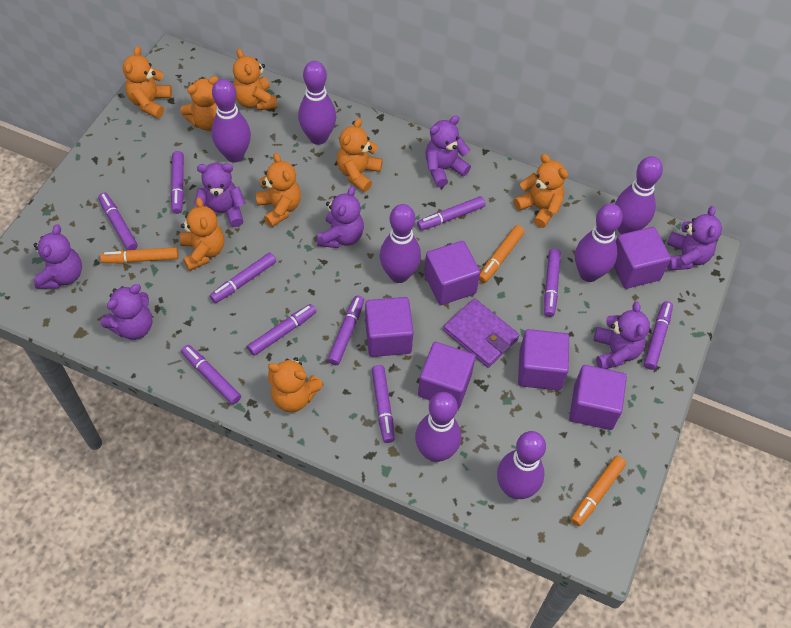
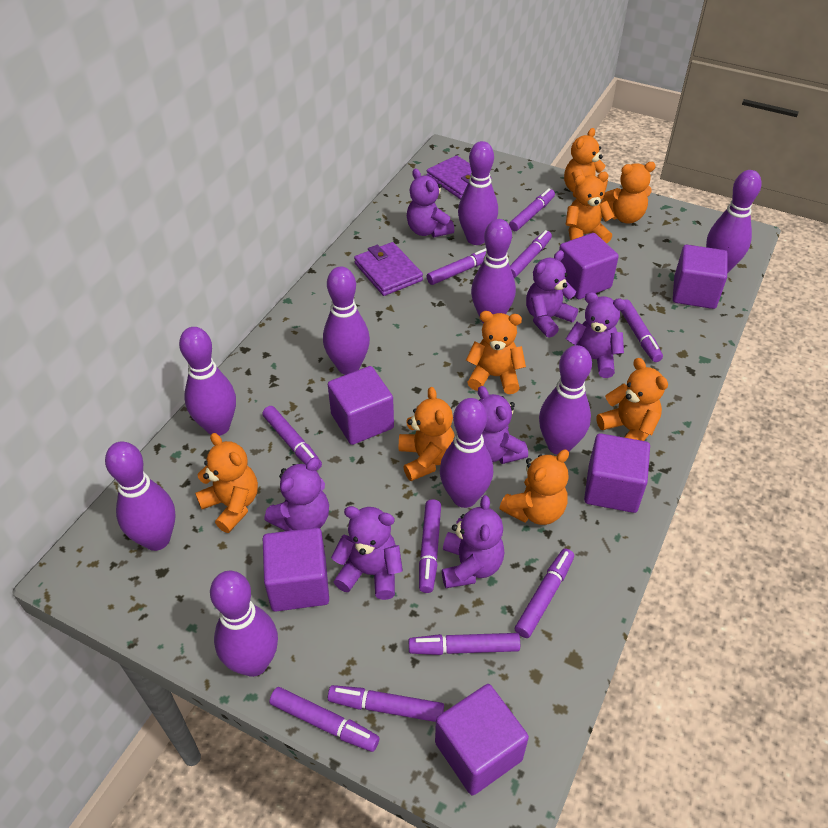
orange marker: [100,247,179,263] [479,225,525,283] [571,456,626,526] = 3 -> none = 0
purple bowling pin: [211,79,251,163] [298,61,336,145] [380,204,421,283] [415,392,461,462] [497,431,546,499] [575,203,623,282] [615,156,663,234] = 7 -> [105,441,176,551] [179,327,236,436] [210,571,278,677] [323,267,370,375] [440,398,493,508] [458,141,498,245] [471,219,516,324] [539,345,592,455] [706,170,762,274] = 9
purple wallet: [443,298,520,368] = 1 -> [354,242,423,296] [427,155,492,199] = 2

